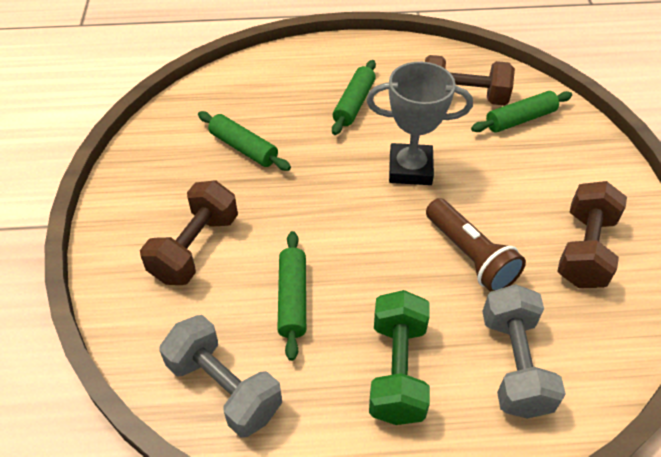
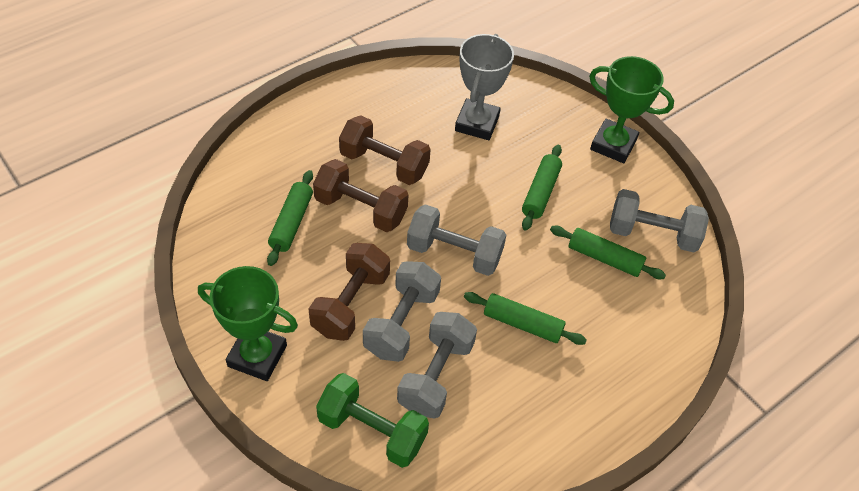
brown flashlight: [426,198,526,292] = 1 -> none = 0
green trophy: none = 0 -> [198,266,298,381] [589,56,674,163] = 2
grey dumbbell: [159,315,282,438] [482,284,566,419] = 2 -> [363,261,441,362] [397,312,477,419] [407,204,506,276] [610,189,709,252] = 4

